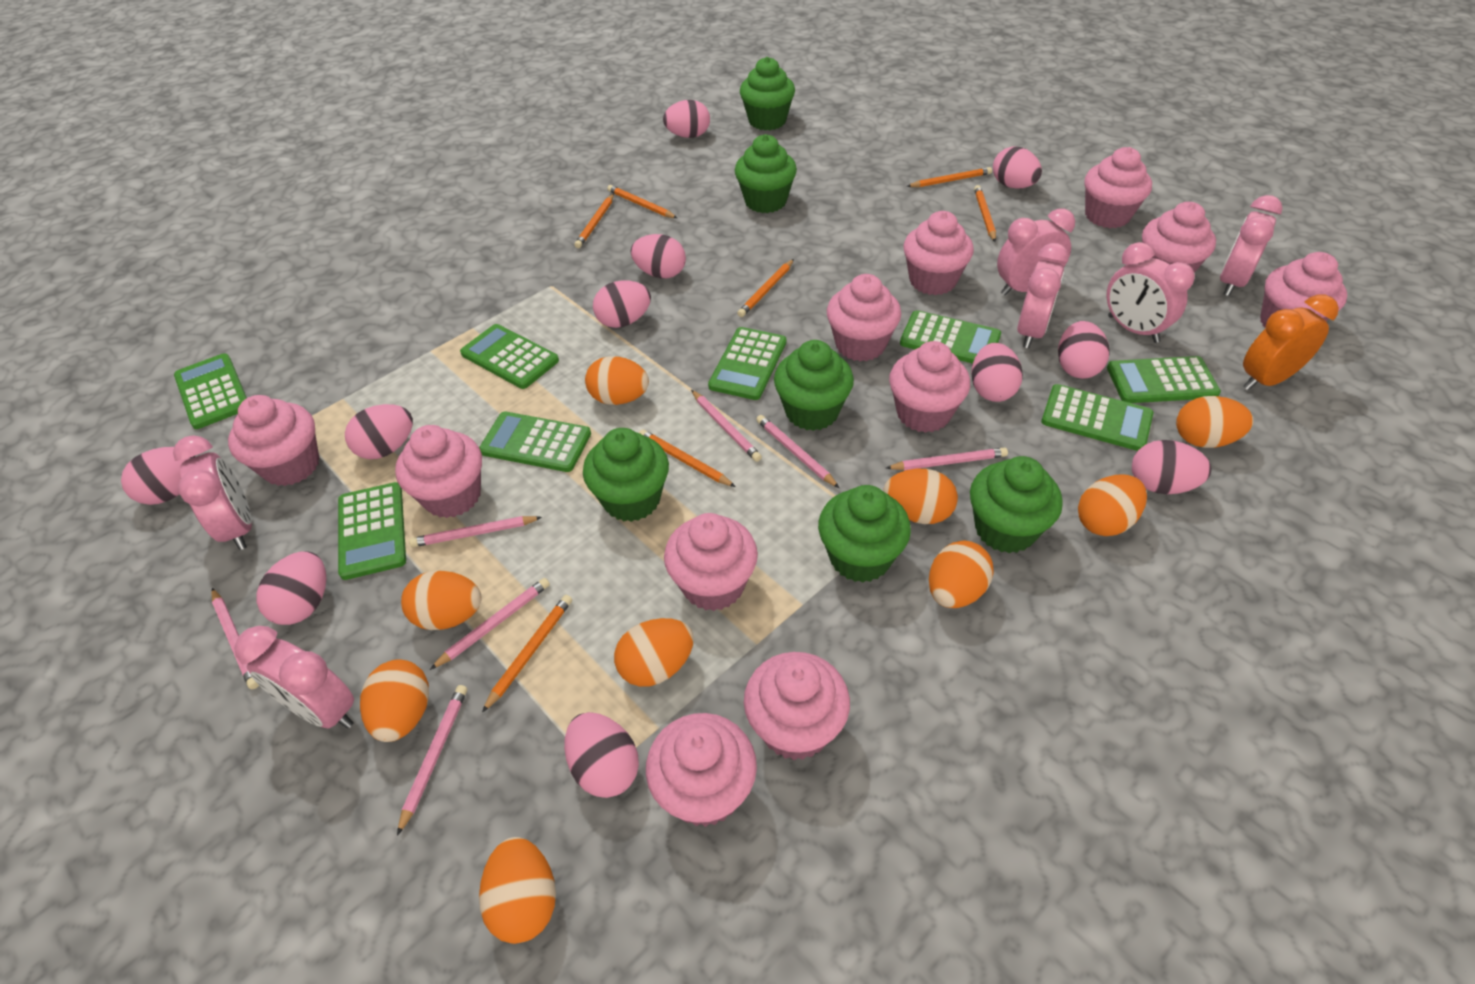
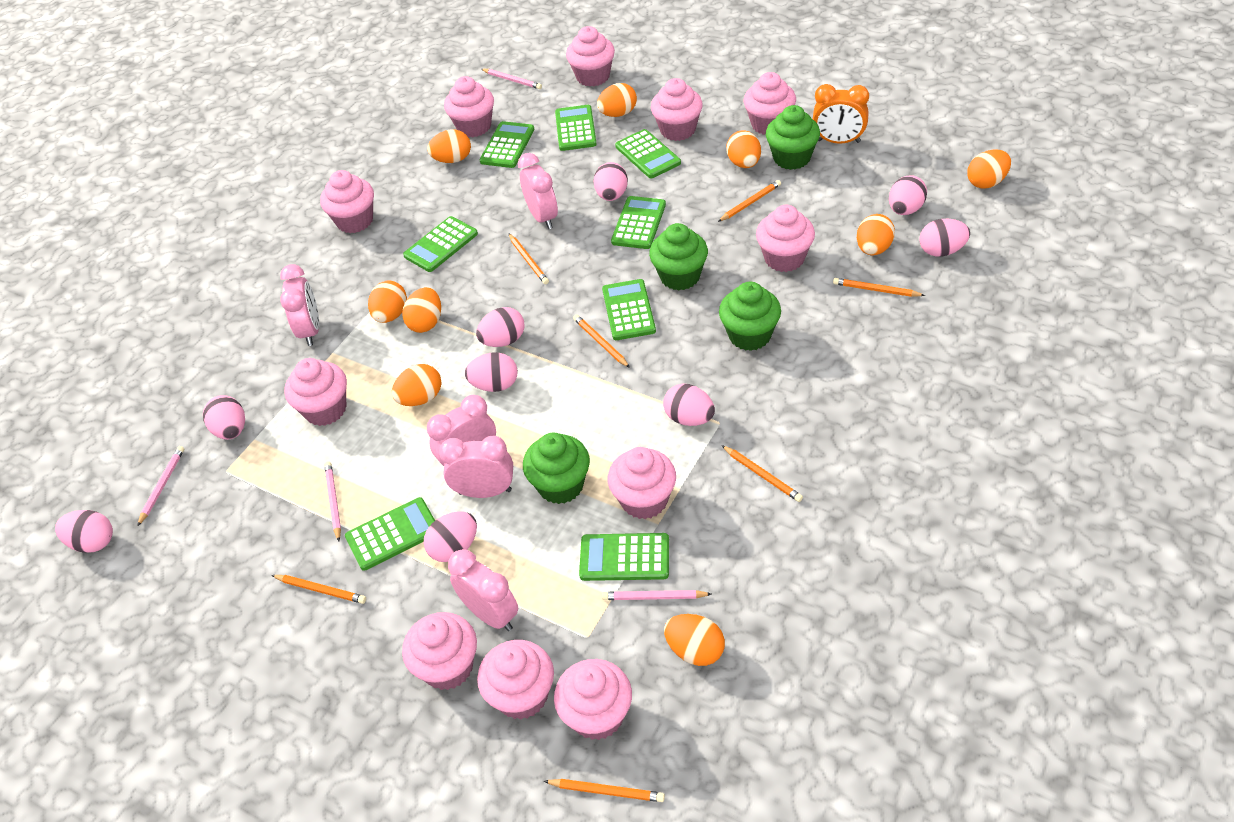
green cupcake: [583,428,669,522] [735,134,797,213] [740,57,795,130] [774,340,854,431] [818,485,911,583] [970,456,1063,553] = 6 -> [523,432,590,504] [649,223,708,290] [719,282,781,351] [766,105,820,170] = 4
pink clock: [173,435,252,550] [234,626,354,729] [997,208,1075,295] [1017,243,1069,348] [1106,242,1195,343] [1220,195,1283,296] = 6 -> [280,264,319,346] [427,395,496,466] [439,436,513,498] [448,549,518,631] [518,153,558,229] = 5
pink egg: [121,447,195,505] [257,551,326,625] [345,404,413,459] [564,712,639,798] [593,280,651,328] [631,234,686,278] [663,100,710,138] [971,343,1023,402] [993,146,1042,189] [1058,321,1109,379] [1132,440,1211,494] = 11 -> [55,510,113,553] [203,395,245,440] [423,511,477,562] [465,352,518,392] [476,307,525,347] [593,162,628,201] [663,384,715,426] [889,175,927,215] [919,219,970,257] = 9
pink pencil: [211,588,259,689] [397,685,467,836] [409,516,542,547] [430,578,550,670] [691,390,762,462] [756,415,839,488] [886,448,1008,470] = 7 -> [137,446,184,527] [324,461,341,541] [481,69,542,89] [602,590,712,600] = 4

